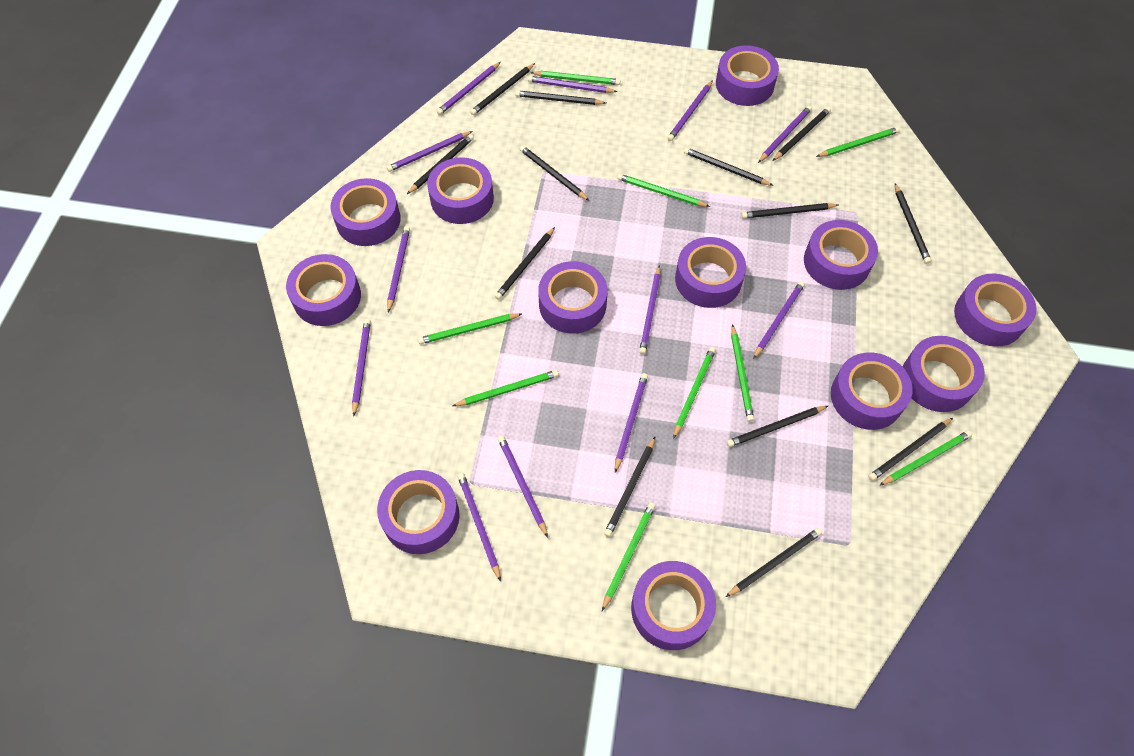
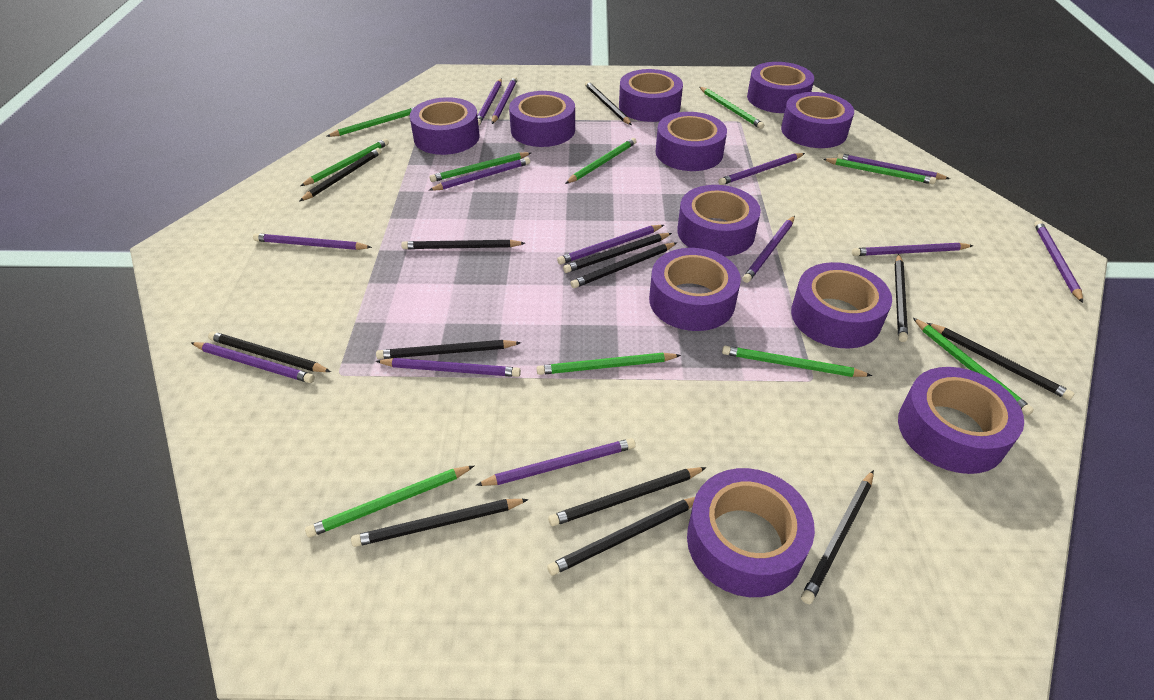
green pencil: [418,313,522,344] [453,370,559,406] [530,71,620,85] [602,503,655,611] [617,174,710,207] [673,347,716,439] [731,324,754,422] [816,127,900,157] [879,430,972,486] = 9 -> [300,139,389,186] [305,466,474,538] [326,107,414,137] [429,152,531,182] [537,352,681,375] [565,138,637,184] [699,87,764,129] [722,346,872,377] [823,158,936,184] [913,318,1034,416] = 10
purple pencil: [352,319,371,416] [387,131,473,172] [387,226,410,312] [437,62,501,115] [457,473,501,582] [498,436,548,537] [528,76,618,93] [615,373,648,473] [639,265,661,354] [668,80,713,141] [753,281,805,359] [758,106,812,163] = 12 -> [191,342,315,383] [253,233,372,250] [376,358,521,377] [429,157,530,191] [476,438,636,486] [478,78,502,125] [492,77,517,124] [557,225,664,265] [718,153,805,185] [743,216,795,283] [837,153,950,179] [852,243,973,256] [1034,220,1083,303] = 13
purple tape: [286,254,361,326] [330,178,401,246] [377,470,460,554] [427,157,494,224] [538,261,608,334] [631,561,716,650] [675,237,746,308] [716,45,779,106] [804,220,878,290] [831,352,913,430] [903,336,985,412] [954,274,1037,347] = 12 -> [410,97,480,155] [509,91,575,147] [619,69,683,122] [649,248,741,331] [656,112,727,171] [677,185,761,257] [687,468,815,597] [747,62,814,113] [781,92,854,148] [791,262,892,348] [898,367,1024,474] = 11

